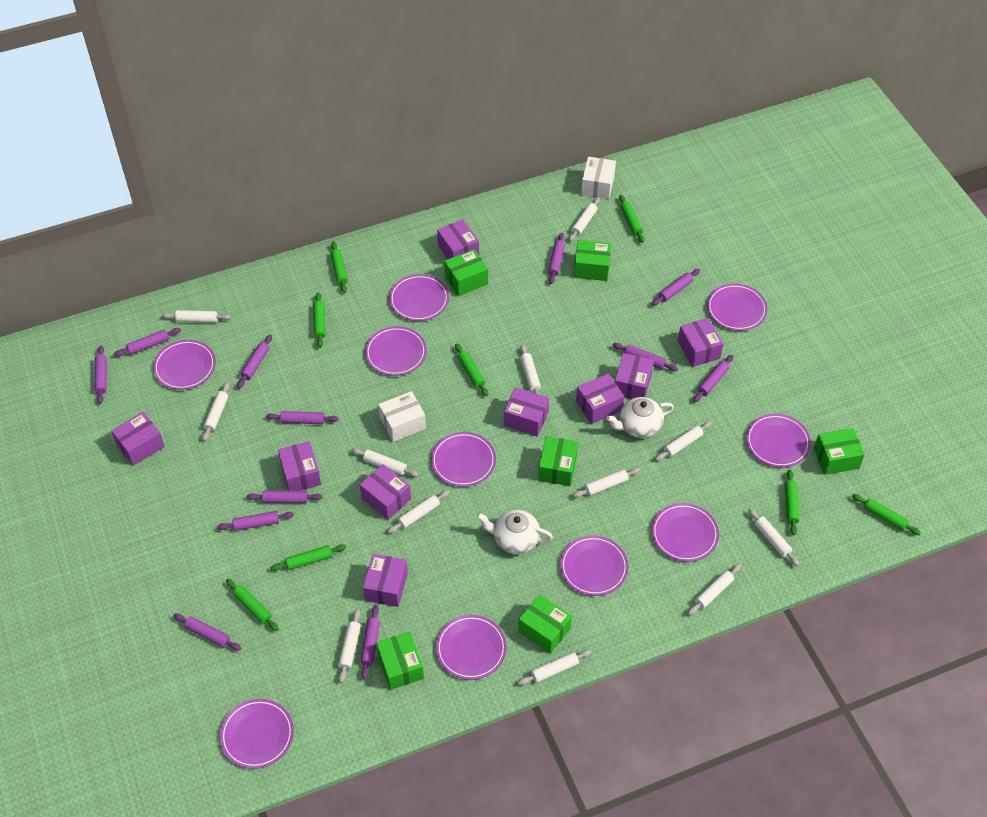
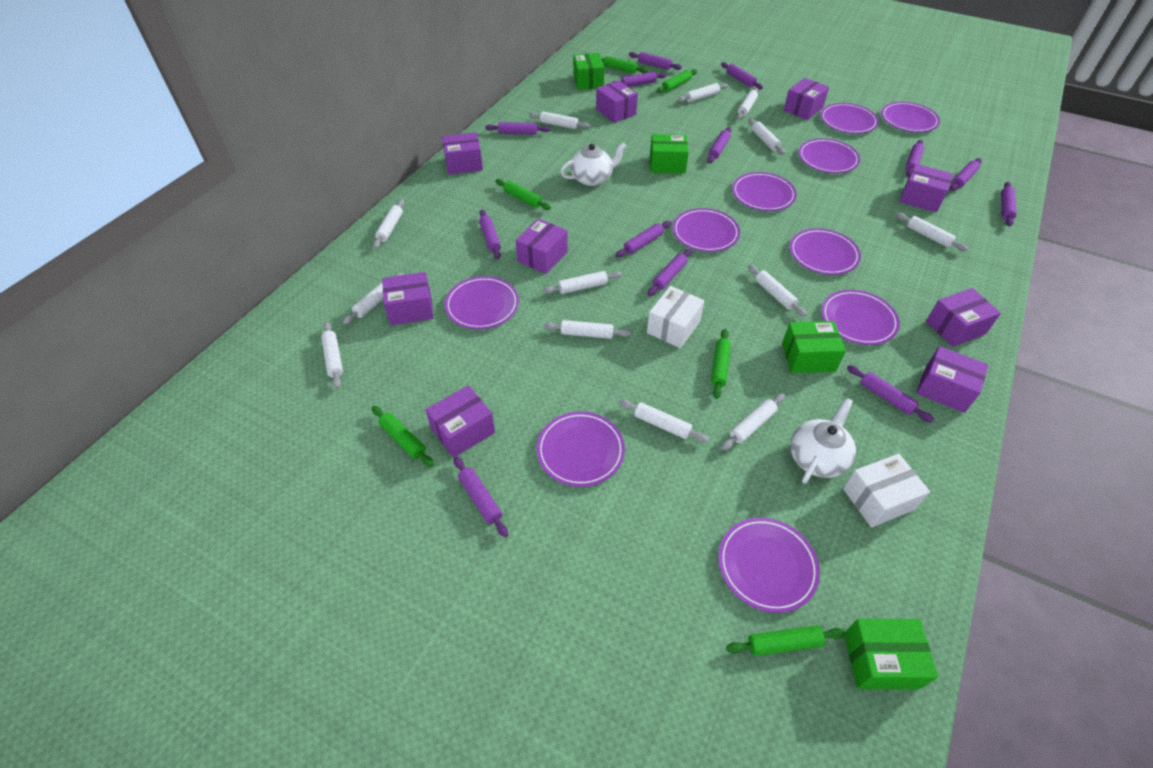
green box: [376,632,424,690] [444,249,488,296] [518,594,572,654] [538,436,578,486] [574,240,611,281] [814,428,865,475] = 6 -> [573,53,604,90] [650,134,689,174] [782,321,846,373] [844,619,938,689] = 4
green rolling pin: [226,579,279,631] [271,544,346,571] [313,292,326,348] [330,242,348,293] [455,344,488,396] [619,195,644,243] [785,470,800,535] [852,494,921,535] = 8 -> [372,406,434,467] [495,179,551,210] [601,56,648,73] [656,69,697,93] [711,329,731,399] [726,625,846,656] = 6
purple rolling pin: [94,346,107,404] [114,328,181,357] [173,613,241,651] [217,511,294,531] [237,334,272,389] [247,491,323,503] [266,411,339,424] [360,605,380,679] [548,233,565,284] [613,343,678,371] [652,269,700,306] [693,355,734,402] = 12 -> [453,456,508,537] [479,210,501,259] [485,122,550,135] [612,72,667,87] [615,221,671,258] [629,52,682,70] [648,249,692,296] [707,127,732,163] [721,62,763,89] [847,365,934,423] [905,140,924,177] [950,158,982,191] [1001,182,1017,227] = 13
white rolling pin: [162,310,231,322] [202,382,230,441] [338,609,361,683] [351,448,419,477] [388,490,450,533] [518,649,592,685] [520,344,541,395] [568,197,600,242] [573,467,640,498] [655,422,712,461] [688,564,741,615] [748,508,799,566] = 12 -> [321,322,343,389] [343,272,404,325] [373,199,404,249] [529,112,590,129] [543,271,622,294] [544,320,631,339] [619,399,709,443] [677,83,728,103] [721,393,785,451] [737,88,758,119] [748,118,785,155] [748,265,807,317] [896,213,968,251] = 13

